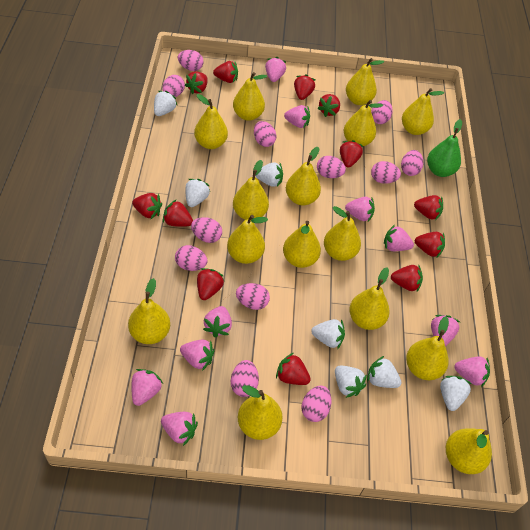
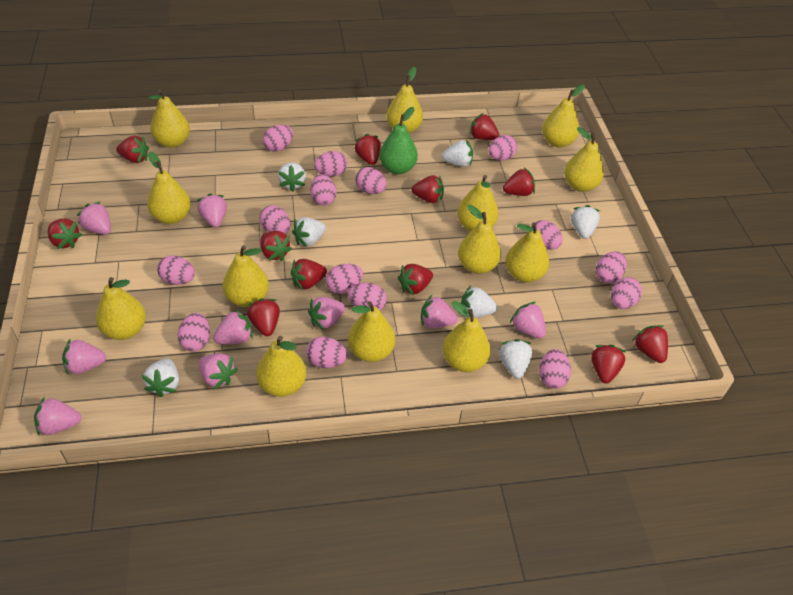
pink egg: [162,75,185,97] [175,245,208,271] [178,50,203,71] [191,217,222,243] [231,360,259,397] [236,283,270,310] [254,121,276,147] [301,386,331,422] [317,156,346,178] [371,100,393,124] [371,161,401,184] [401,150,423,176] = 12 -> [157,256,195,285] [178,313,210,352] [259,205,290,233] [263,125,293,152] [306,337,347,368] [310,174,337,206] [314,151,347,177] [326,264,363,294] [348,283,387,310] [355,167,387,194] [489,135,517,161] [532,220,563,250] [539,349,571,389] [596,251,627,283] [611,277,642,309] = 15
pink strawberry: [131,369,163,406] [161,412,198,446] [180,340,214,371] [203,306,232,338] [265,57,286,82] [284,105,310,128] [345,197,375,222] [384,225,414,251] [431,315,460,346] [454,356,490,387] = 10 -> [34,397,81,435] [62,338,106,374] [77,202,111,235] [197,194,227,228] [198,354,237,389] [213,309,253,344] [308,297,345,330] [421,295,458,328] [510,302,546,339] = 9
yellow pear: [128,278,170,344] [194,94,228,149] [227,215,268,264] [233,72,267,121] [233,160,269,220] [238,385,283,440] [283,221,321,268] [286,147,321,206] [324,206,361,261] [344,100,383,146] [346,58,384,105] [349,268,390,330] [402,88,444,135] [406,316,449,380] [446,428,492,474] = 15 -> [96,277,146,340] [147,151,191,224] [149,89,190,148] [223,245,269,307] [256,336,306,397] [348,301,395,362] [387,67,423,133] [443,301,491,372] [457,175,499,232] [458,205,501,274] [506,222,549,282] [542,85,585,148] [564,127,604,192] = 13

